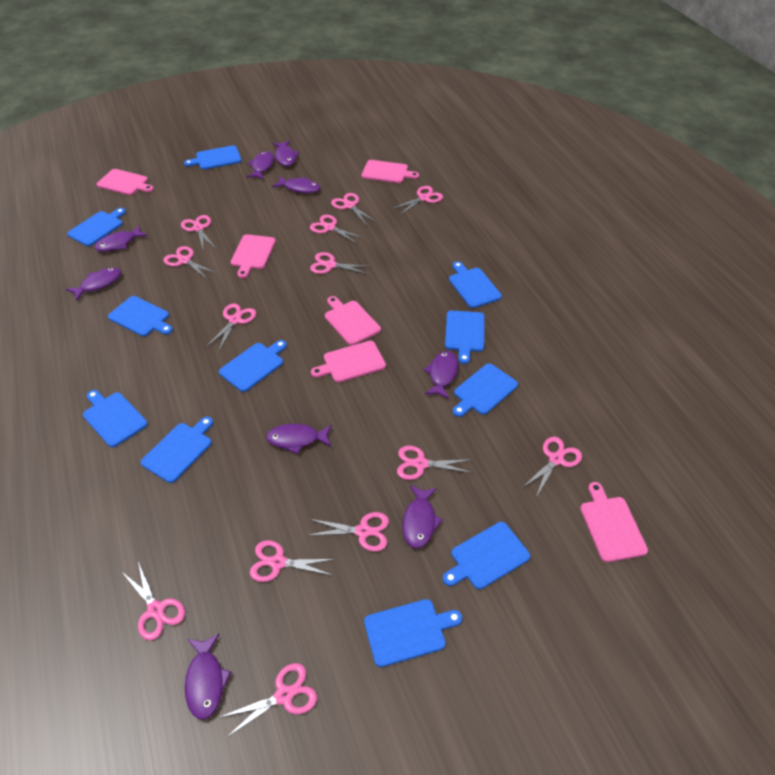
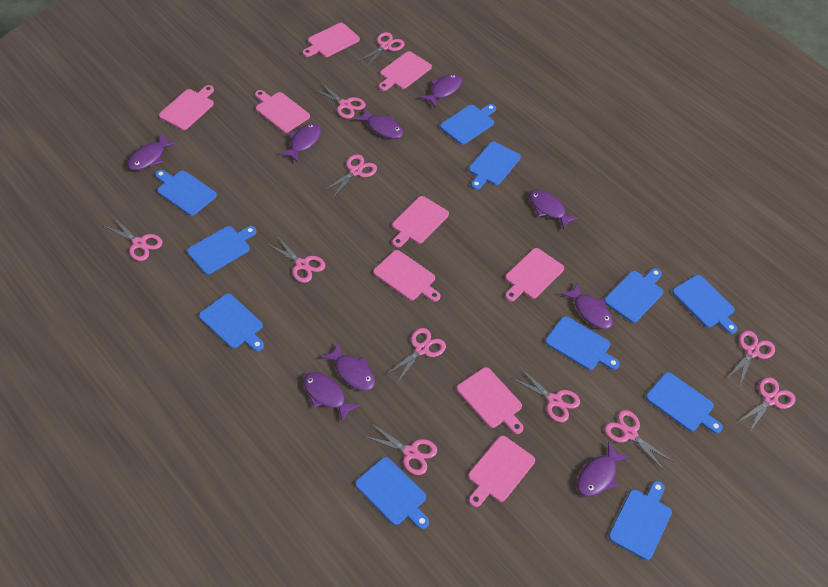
pink cutting board: [96,169,154,195] [230,234,276,278] [311,341,386,383] [325,296,381,345] [361,160,419,183] [580,482,648,562] = 6 -> [159,85,214,130] [255,90,310,133] [302,23,360,57] [373,250,440,302] [379,51,432,91] [392,196,449,248] [456,367,524,434] [468,436,535,507] [505,248,564,302] = 9
pink scissors: [121,562,185,640] [163,246,216,279] [181,215,216,249] [206,303,256,350] [220,663,317,738] [250,540,336,582] [309,512,389,552] [310,215,364,244] [310,252,370,274] [331,193,375,226] [392,186,443,215] [397,446,473,480] [522,437,582,497] = 13 -> [102,217,163,261] [266,235,325,283] [312,82,366,119] [323,154,377,198] [357,32,405,68] [363,423,437,475] [385,328,446,384] [511,367,580,422] [604,410,675,472] [726,331,775,388] [738,377,795,433] = 11

